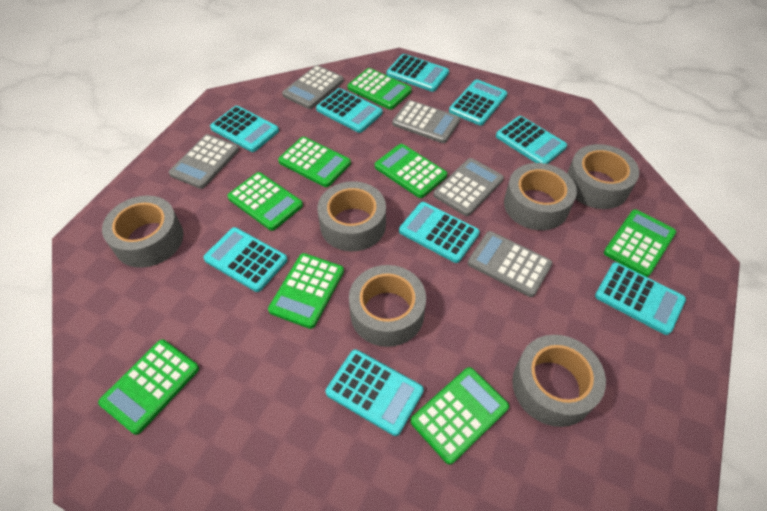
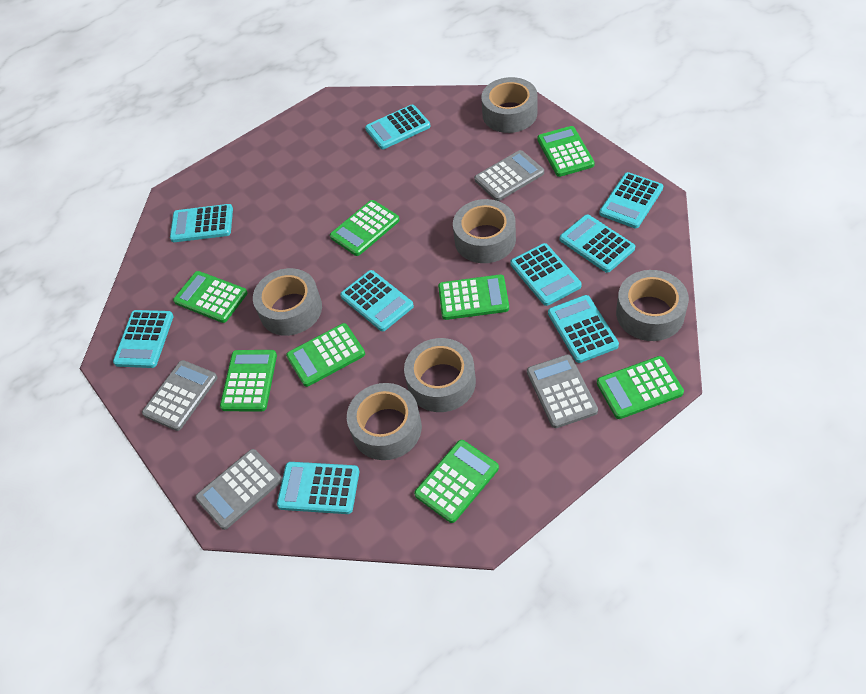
grey calculator: [169,134,239,189] [282,65,344,109] [392,100,460,143] [433,158,504,216] [468,231,552,297] = 5 -> [142,360,217,431] [195,449,282,530] [474,150,544,201] [527,355,598,428] = 4

